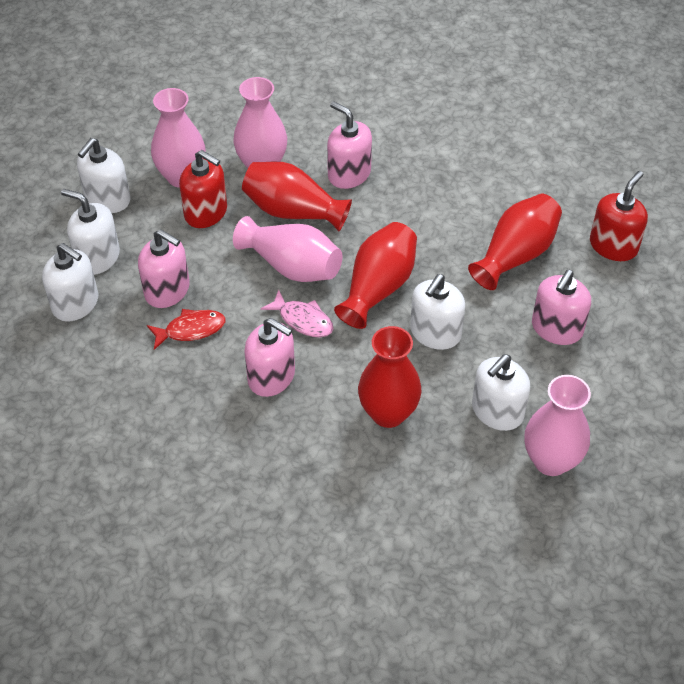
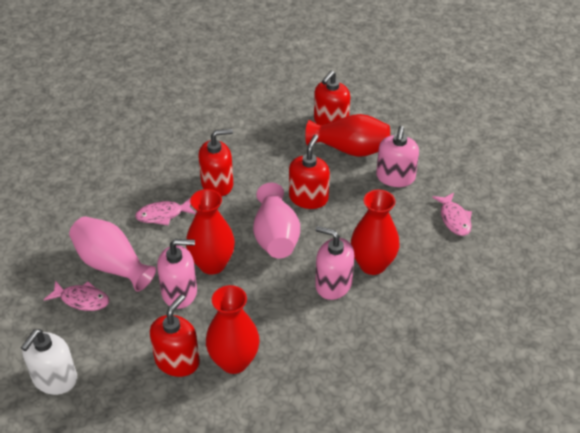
pink fish: [260,290,333,337] = 1 -> [44,280,109,311] [135,198,196,225] [432,193,472,236] = 3
pink soap dispenser: [138,229,190,308] [244,318,295,397] [327,101,372,189] [532,270,591,345] = 4 -> [157,239,197,309] [315,226,354,300] [376,126,419,187] = 3
pink vase: [151,88,206,188] [233,77,287,169] [233,216,342,282] [524,375,591,476] = 4 -> [69,216,156,292] [253,183,300,259] = 2
red fish: [147,309,226,350] = 1 -> none = 0
red soap dispenser: [179,150,227,228] [590,171,648,261] = 2 -> [150,295,200,377] [199,129,233,196] [289,135,330,209] [314,70,350,125] = 4
white soap dispenser: [42,243,98,322] [61,189,120,275] [77,138,130,213] [410,274,465,350] [472,354,530,431] = 5 -> [21,329,77,395] = 1

